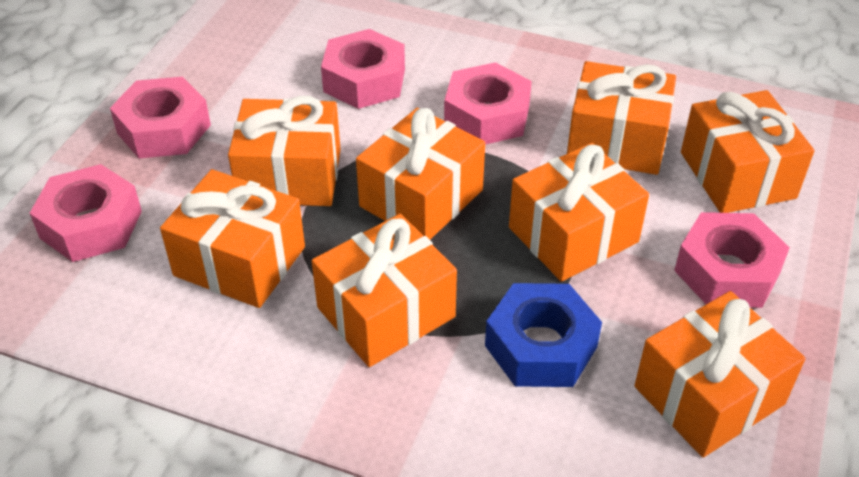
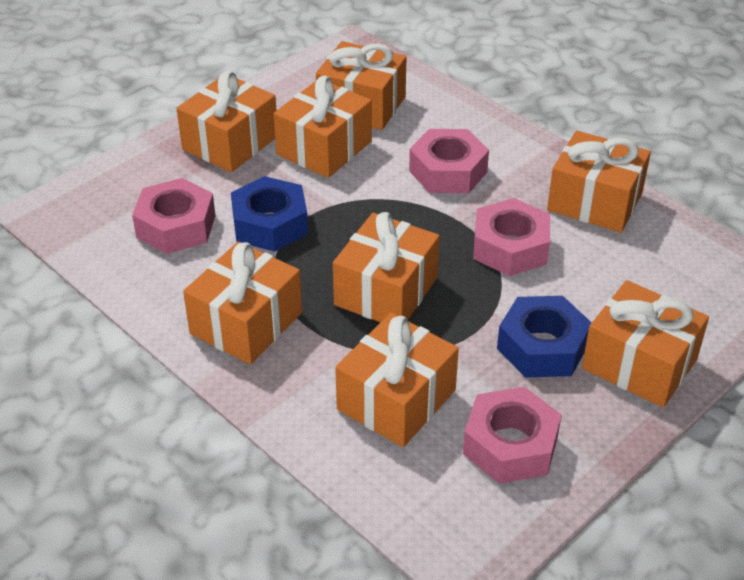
blue nut: [485,283,602,387] = 1 -> [231,176,308,252] [497,296,592,378] = 2
pink nut: [30,164,142,262] [110,77,211,158] [321,29,405,109] [444,62,532,145] [674,212,790,308] = 5 -> [132,178,216,254] [409,129,489,193] [463,387,562,484] [473,198,550,276] = 4

